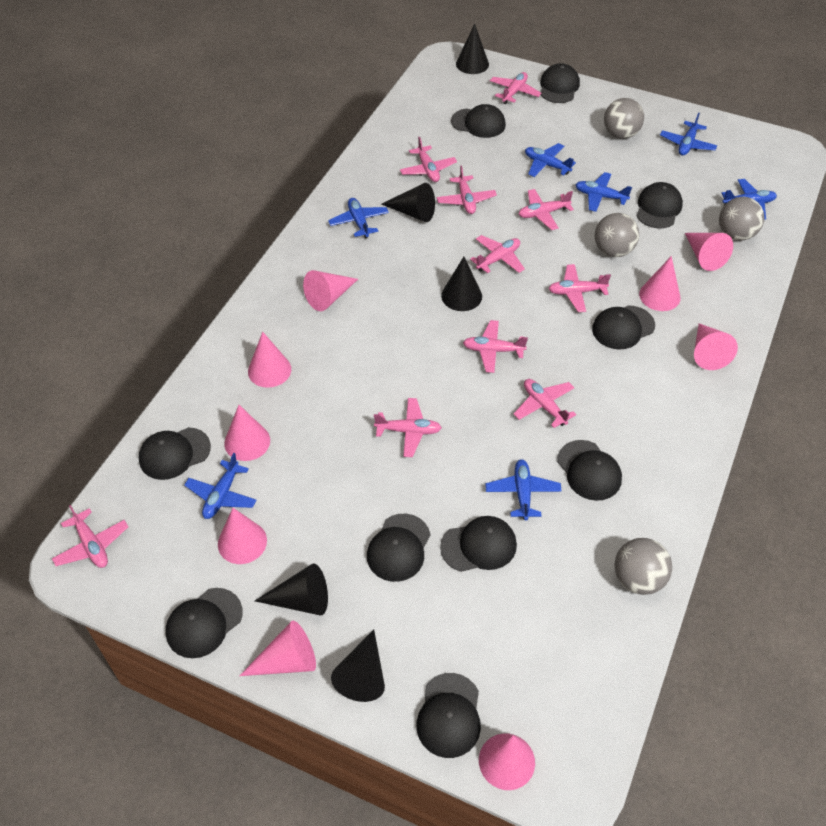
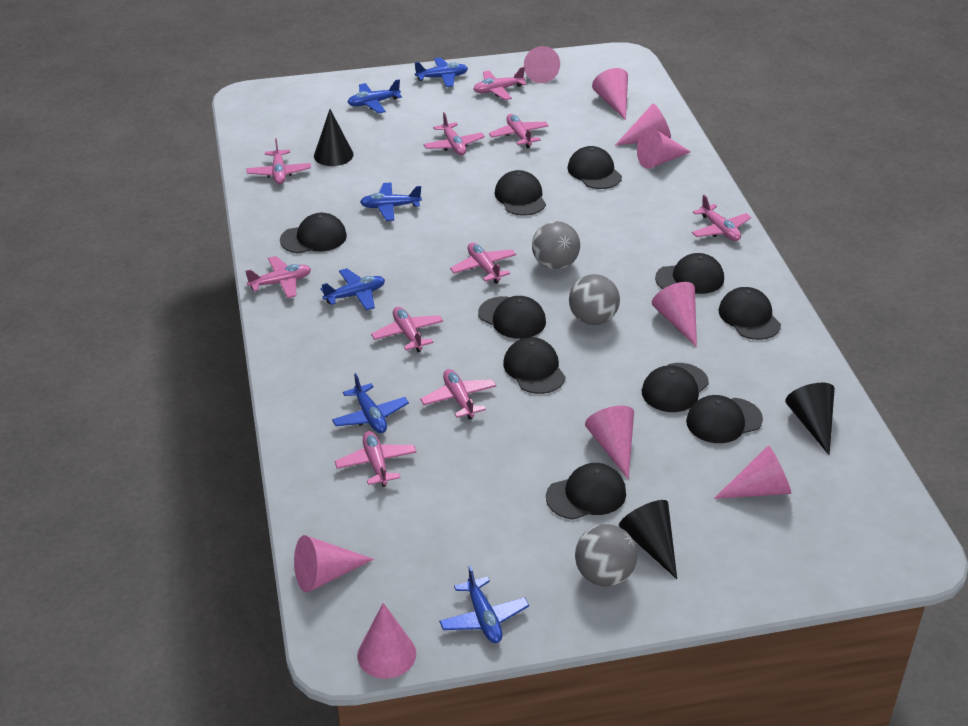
black cone: [255,563,328,615] [331,630,385,702] [382,183,435,222] [441,257,482,311] [456,24,489,74] = 5 -> [314,109,354,166] [619,500,677,579] [785,383,835,455] = 3
blue plane: [184,453,257,519] [328,198,389,239] [485,459,561,520] [525,143,576,177] [575,172,632,212] [660,113,717,155] [721,179,777,220] = 7 -> [320,268,385,311] [332,373,409,433] [347,79,402,113] [360,183,422,221] [415,57,468,87] [439,566,529,643] = 6
grey ball: [595,213,639,257] [604,98,644,139] [614,538,672,595] [719,197,764,241] = 4 -> [532,221,580,270] [569,274,620,325] [575,524,637,587] = 3

